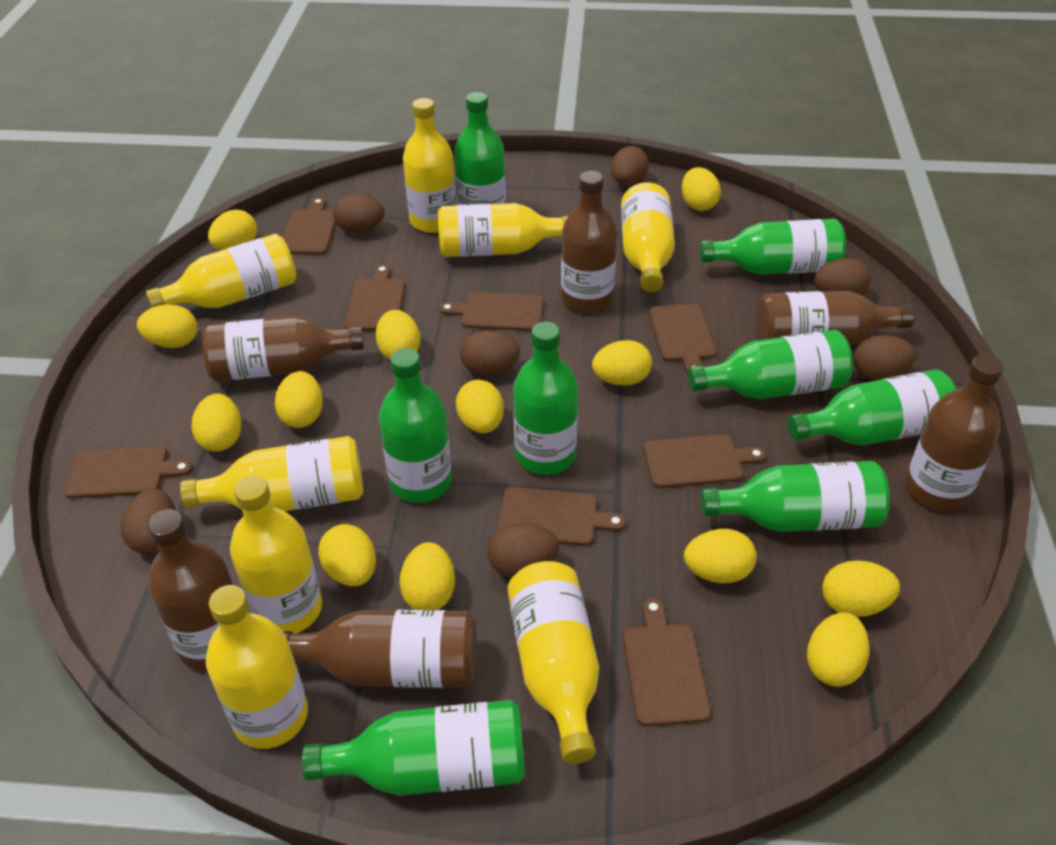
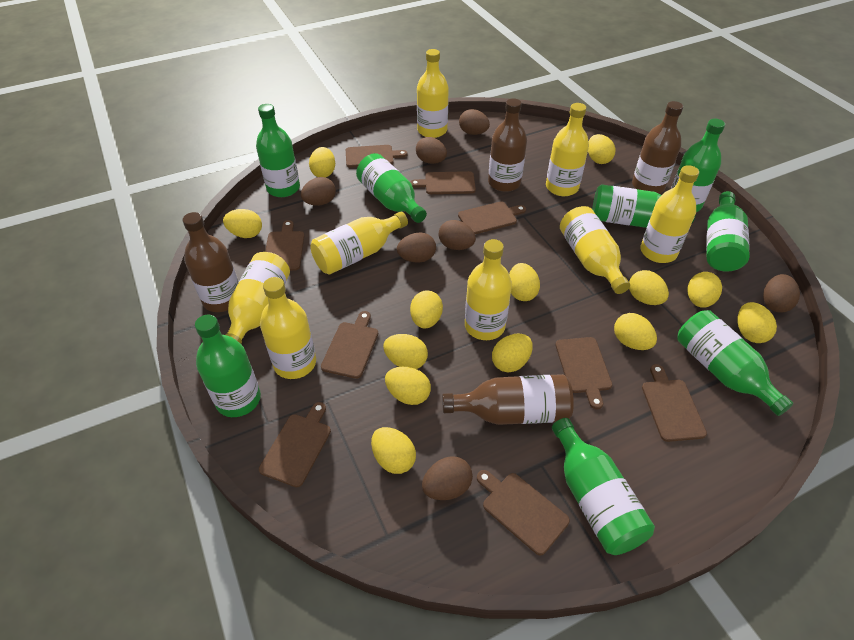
brown bottle: [147,509,233,671] [202,316,364,382] [283,610,476,688] [561,171,617,313] [756,291,914,346] [905,355,1004,511] = 6 -> [183,212,238,312] [442,374,574,425] [488,98,527,192] [632,101,683,194] = 4
brown cutting board: [64,446,193,499] [282,197,336,255] [345,264,405,331] [439,292,543,331] [497,487,626,546] [623,598,711,726] [643,434,766,488] [649,304,716,375] = 8 -> [259,402,331,487] [265,220,304,271] [321,311,378,379] [346,145,408,168] [410,171,476,194] [458,201,526,234] [477,470,570,556] [555,337,612,409] [642,364,707,442] = 9

